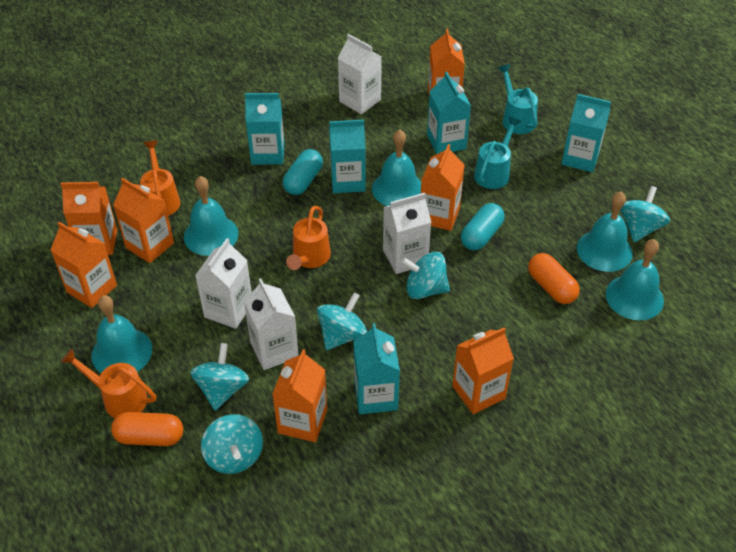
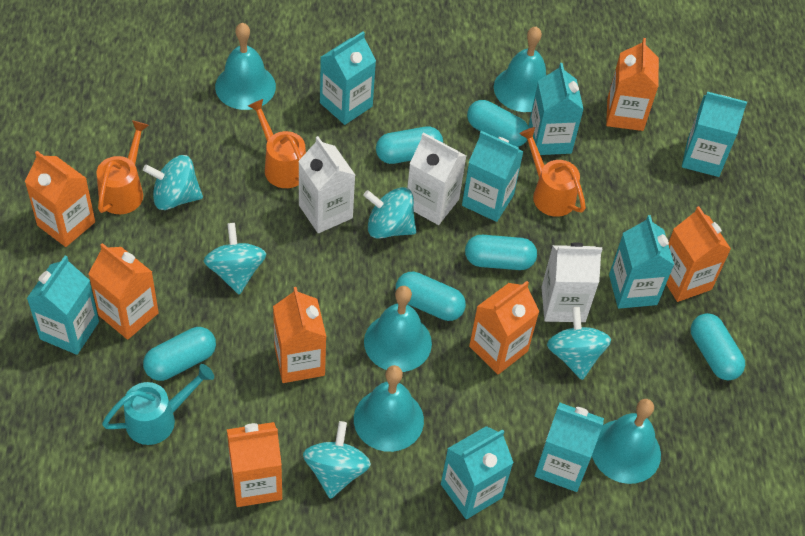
orange capsule: [111,412,183,446] [528,253,580,304] = 2 -> none = 0
turquoise capsule: [283,149,323,195] [461,203,505,251] = 2 -> [143,327,216,381] [376,126,443,164] [396,271,466,321] [465,235,537,270] [467,100,529,147] [691,313,745,381] = 6
turquoise carton: [245,93,285,165] [329,120,366,193] [353,323,400,414] [427,72,471,154] [561,94,611,172] = 5 -> [27,256,99,355] [320,31,376,125] [441,426,514,519] [462,131,524,222] [529,63,584,155] [535,403,604,492] [609,215,674,309] [682,92,747,177] = 8
turquoise watering can: [474,116,521,189] [498,64,538,134] = 2 -> [102,364,214,445] = 1
white carton: [195,238,252,329] [244,278,299,370] [338,34,382,114] [383,193,431,274] = 4 -> [298,136,355,233] [407,132,466,225] [542,242,603,322] = 3

